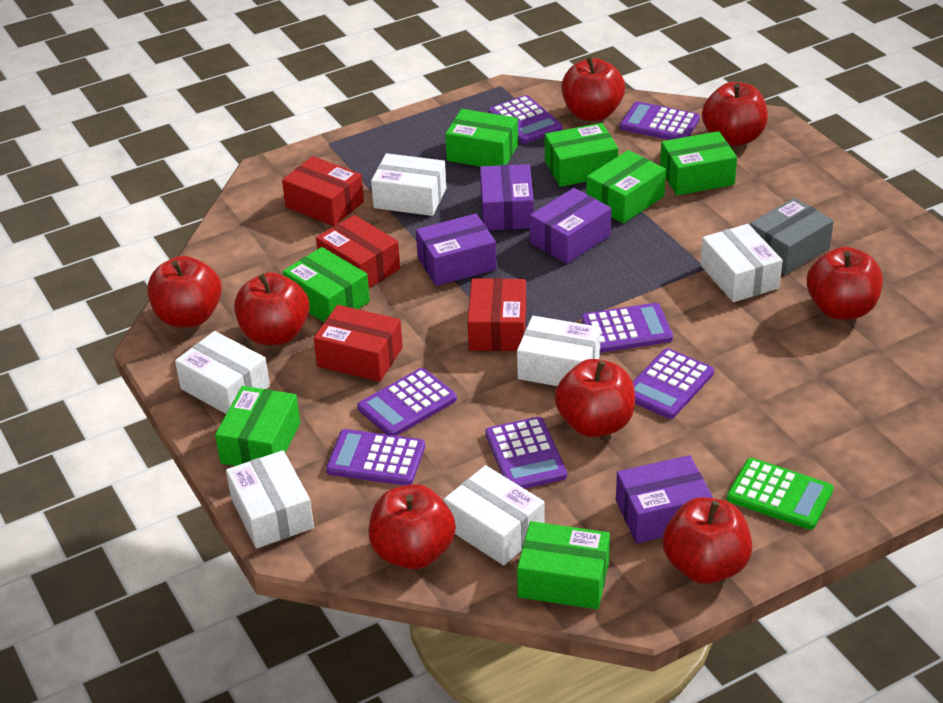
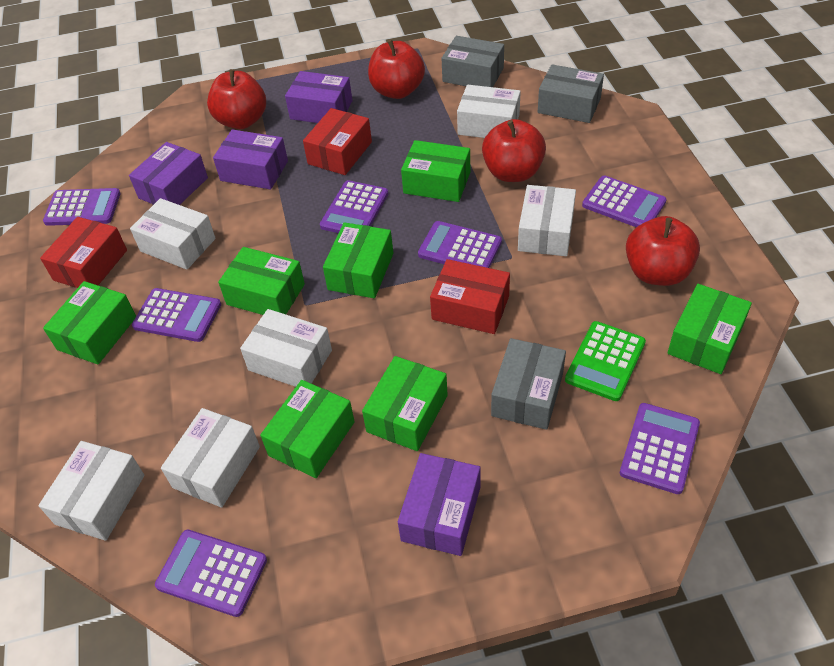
grey box: [750,198,834,275] = 1 -> [441,36,504,87] [491,338,566,430] [538,64,604,123] = 3
red apple: [147,256,222,328] [234,272,310,345] [369,484,456,569] [555,359,635,437] [561,57,625,121] [663,497,752,584] [702,82,768,146] [807,247,883,320] = 8 -> [207,69,266,129] [368,39,425,99] [482,119,546,182] [626,216,700,286] = 4
red box: [282,156,364,226] [314,305,403,382] [316,215,400,288] [468,278,526,351] = 4 -> [40,217,127,288] [303,108,372,175] [430,259,510,334] = 3

